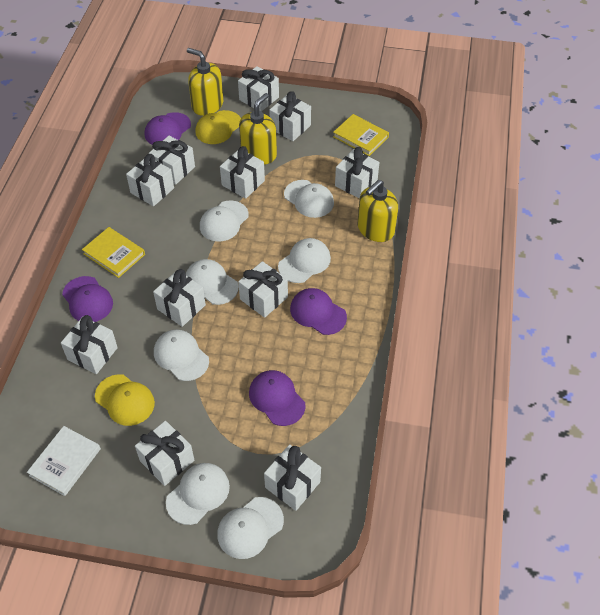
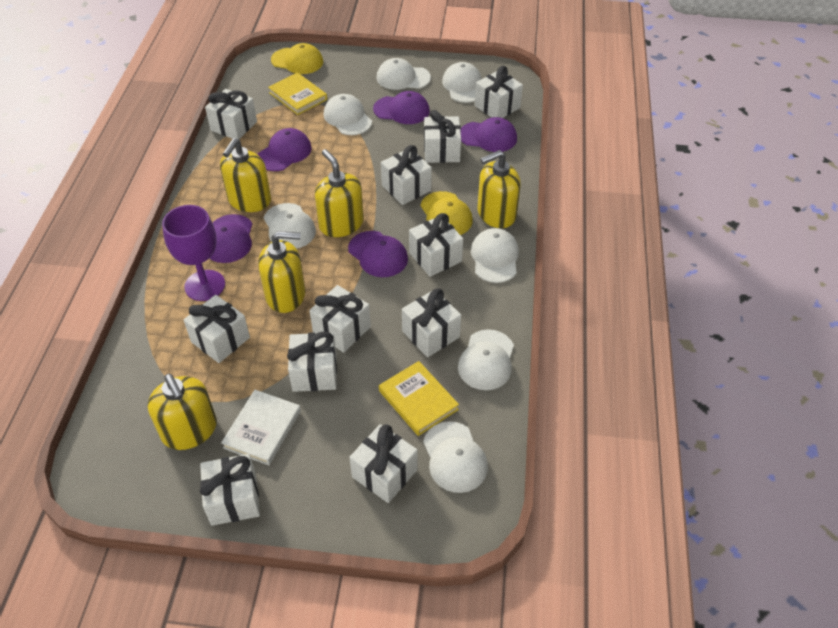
purple cap: [62,276,113,322] [145,112,191,145] [249,370,305,426] [290,288,347,335] = 4 -> [209,214,252,263] [257,128,312,171] [348,231,408,277] [373,91,430,124] [461,117,517,152] = 5
purple goblet: none = 0 -> [162,205,225,301] = 1
yellow soap dispenser: [187,48,223,116] [239,93,277,165] [357,180,398,242] = 3 -> [148,374,217,450] [220,138,271,212] [258,231,305,313] [315,149,364,237] [477,150,521,228] = 5

